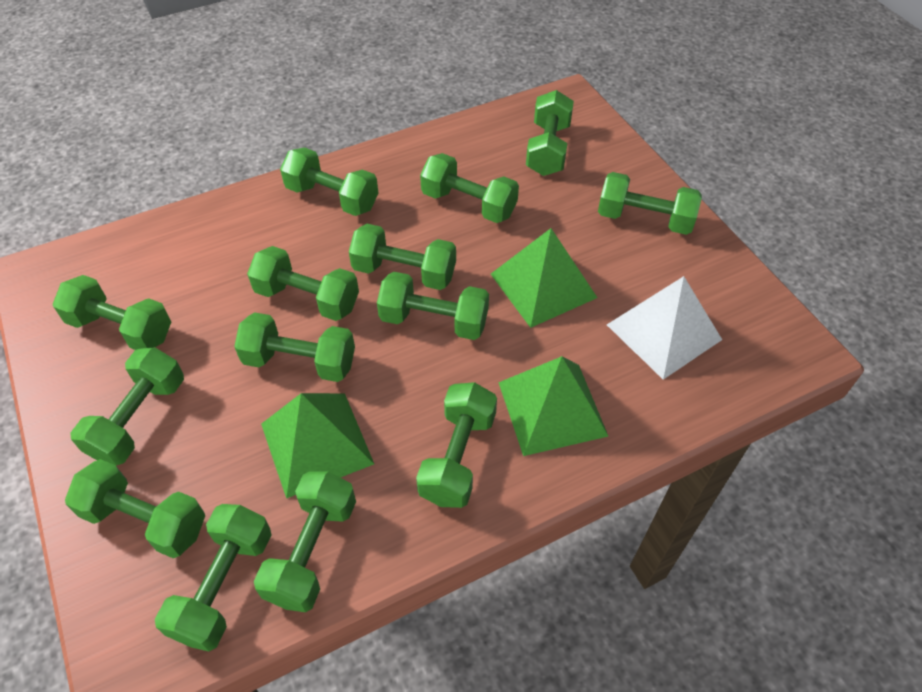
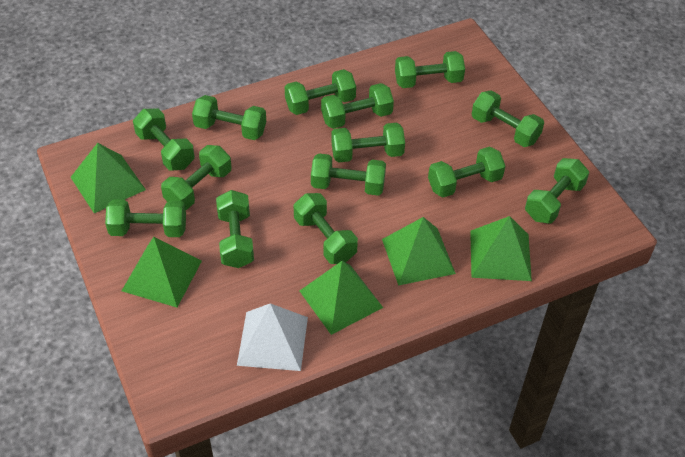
green pyramid: [261,393,374,499] [491,228,597,328] [498,356,608,456] = 3 -> [71,143,146,213] [122,237,202,307] [300,261,383,335] [382,217,456,286] [470,216,532,281] = 5

